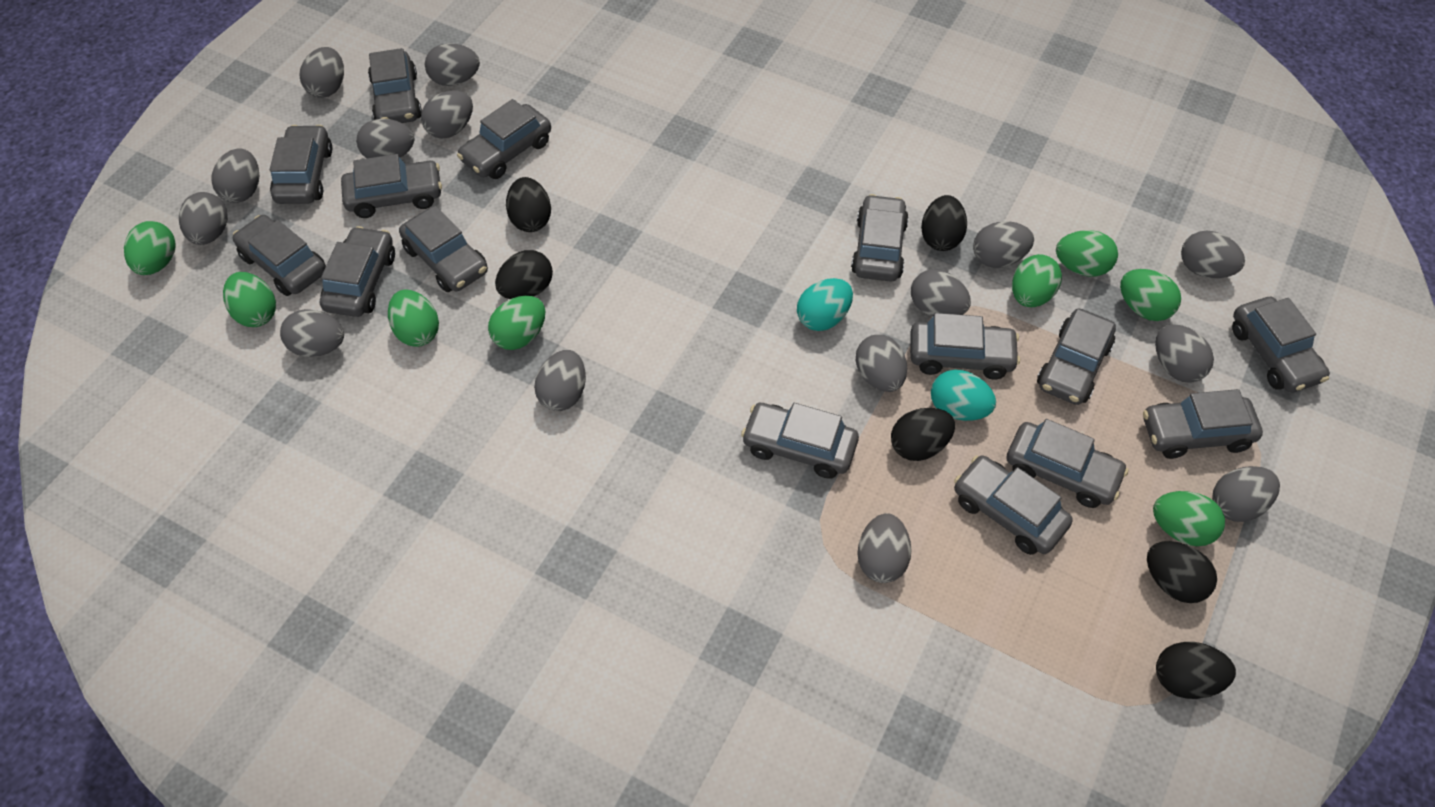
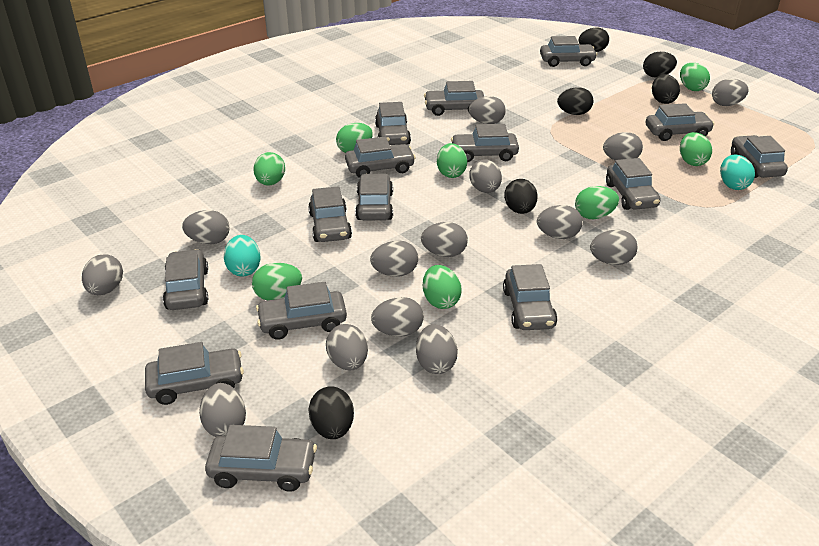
grey egg: [179,192,228,245] [211,148,259,203] [280,309,344,357] [299,47,344,98] [356,119,414,158] [421,90,473,139] [425,43,480,86] [534,350,586,411] [855,335,907,392] [857,513,911,583] [911,269,971,317] [973,221,1034,268] [1155,324,1214,383] [1181,231,1245,278] [1212,466,1280,522] = 15 -> [82,254,123,295] [182,210,230,245] [199,383,246,437] [326,324,368,371] [370,240,418,277] [371,297,424,337] [416,324,458,374] [421,222,468,257] [469,96,506,124] [469,159,502,193] [537,205,583,239] [590,230,638,265] [603,132,643,160] [712,79,749,106] = 14

